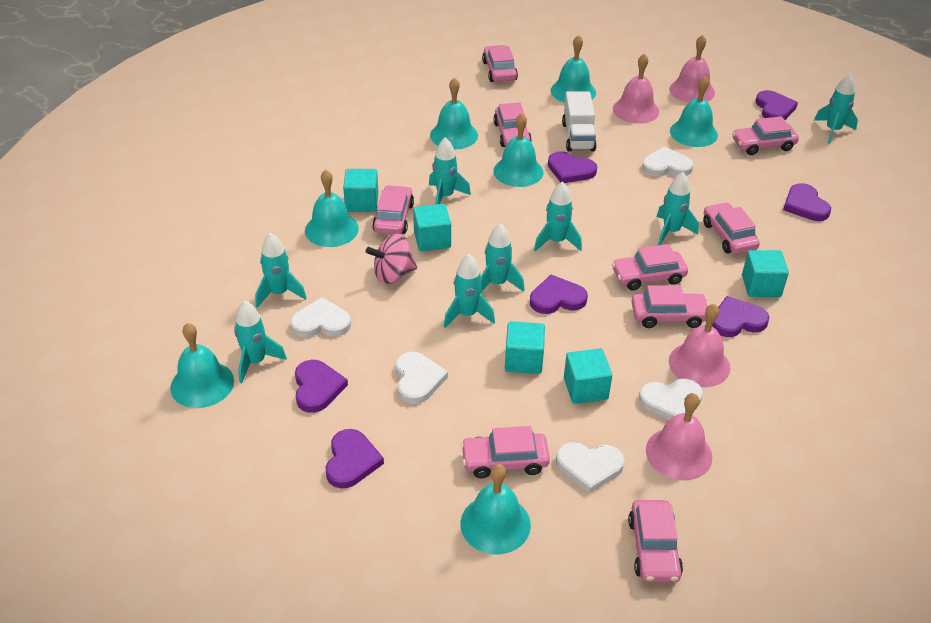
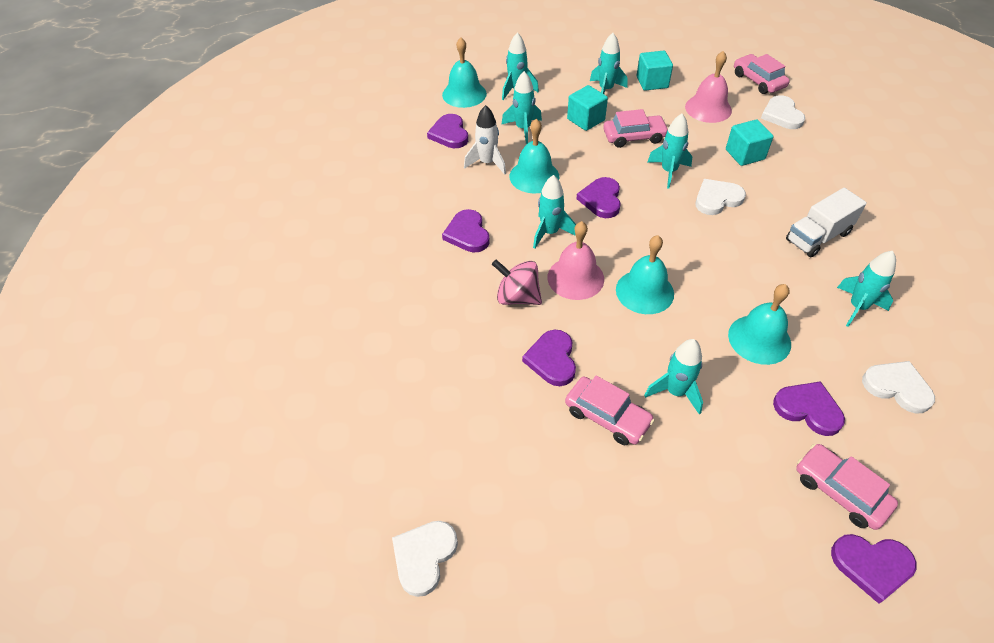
pink bell: [613,54,659,124] [646,393,712,480] [669,35,715,103] [669,304,730,387] = 4 -> [547,221,604,300] [685,51,732,123] = 2
pink car: [372,185,414,234] [461,426,550,478] [482,45,518,82] [493,102,532,147] [612,244,688,290] [628,500,683,583] [631,285,708,328] [703,202,760,254] [732,116,799,155] = 9 -> [565,375,655,445] [603,109,668,148] [734,54,790,94] [796,444,898,530] = 4
purple heart: [295,360,348,413] [326,429,384,489] [530,275,588,314] [548,151,597,183] [712,296,769,337] [756,90,798,120] [783,183,831,221] = 7 -> [427,114,468,148] [442,209,490,253] [522,330,576,386] [576,177,621,218] [773,381,845,436] [831,534,916,604] = 6
turquoise bell: [170,323,234,408] [305,170,359,247] [430,77,478,149] [460,464,531,554] [493,113,543,187] [551,35,596,103] [670,76,718,147] = 7 -> [442,38,487,108] [510,119,559,193] [616,235,674,314] [728,284,791,365] = 4
turquoise cube: [343,169,379,212] [413,204,451,251] [505,321,545,374] [564,348,612,404] [742,250,789,297] = 5 -> [567,85,608,131] [636,51,673,91] [726,119,773,166] = 3
turquoise rocket: [234,300,287,383] [255,232,307,308] [429,137,471,205] [444,254,495,328] [481,223,525,292] [534,181,582,251] [656,172,699,245] [814,73,858,144] = 8 -> [501,71,542,144] [502,32,539,100] [533,175,576,249] [590,33,628,94] [644,339,703,415] [647,114,693,188] [837,251,896,327] = 7
white heart: [290,297,351,337] [395,352,448,404] [556,442,625,494] [639,378,703,420] [642,146,693,176] = 5 -> [392,521,458,597] [696,179,746,215] [761,95,805,129] [862,361,935,413] = 4
white rocket: none = 0 -> [464,105,506,175] = 1

